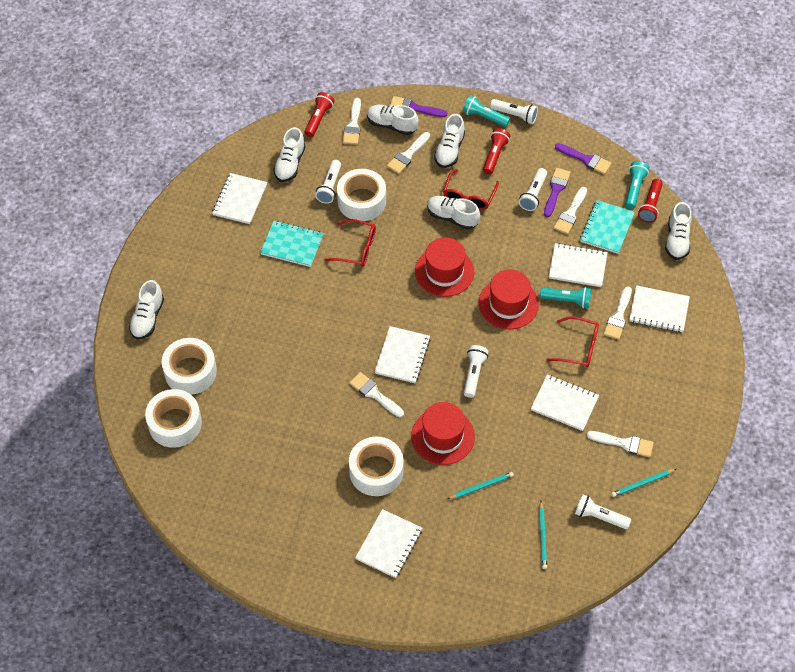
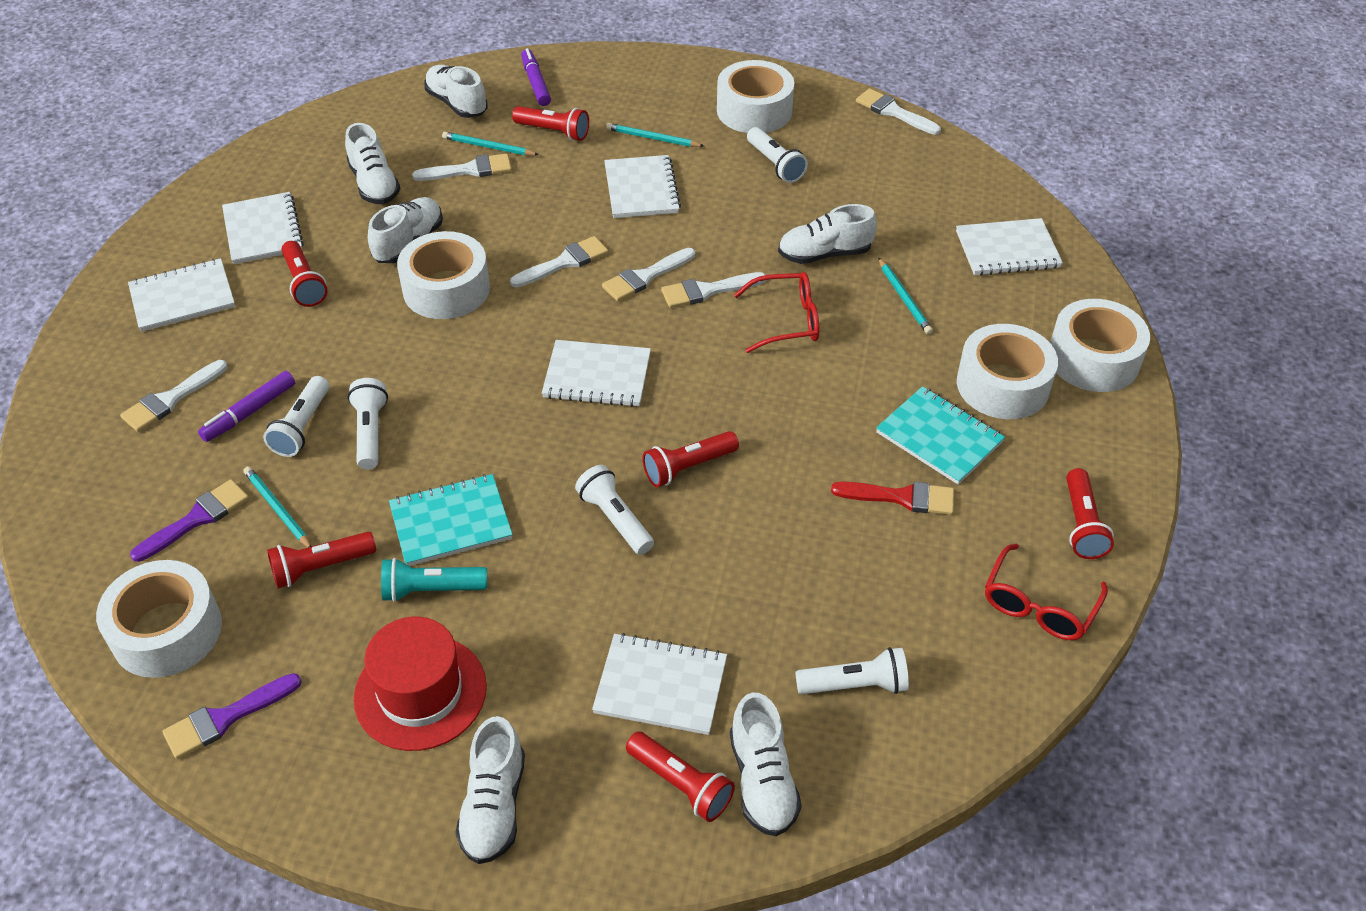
purple brush: [390,96,447,117] [544,168,571,217] [555,143,611,174] = 3 -> [130,479,249,562] [163,673,302,759] = 2
purple marker: none = 0 -> [198,371,295,442] [521,48,551,106] = 2
red brush: none = 0 -> [831,481,954,515] = 1
red flashlight: [304,92,334,137] [483,128,510,175] [638,179,663,222] = 3 -> [267,532,376,588] [281,241,328,307] [512,106,589,141] [626,732,735,822] [643,431,739,487] [1066,468,1114,559] = 6
red glasses: [325,219,376,267] [443,169,499,210] [547,316,599,367] = 3 -> [734,272,819,353] [985,544,1108,640] = 2
red hat: [411,402,475,465] [415,237,474,297] [478,269,539,329] = 3 -> [354,617,487,751] = 1
turquoise flashlight: [463,95,510,127] [540,287,591,308] [625,161,649,209] = 3 -> [381,558,487,602] = 1
turquoise pencil: [448,472,514,499] [539,501,547,569] [611,469,676,497] = 3 -> [243,466,312,548] [442,131,539,156] [606,123,704,147] [878,258,933,335] = 4
white tape: [145,389,202,448] [162,338,217,395] [337,169,386,221] [349,436,404,496] = 4 -> [96,560,222,678] [397,231,490,319] [717,60,794,133] [957,324,1058,419] [1050,299,1150,392] = 5

